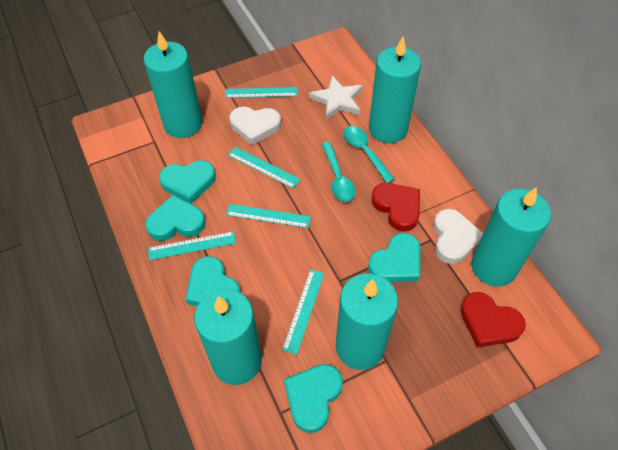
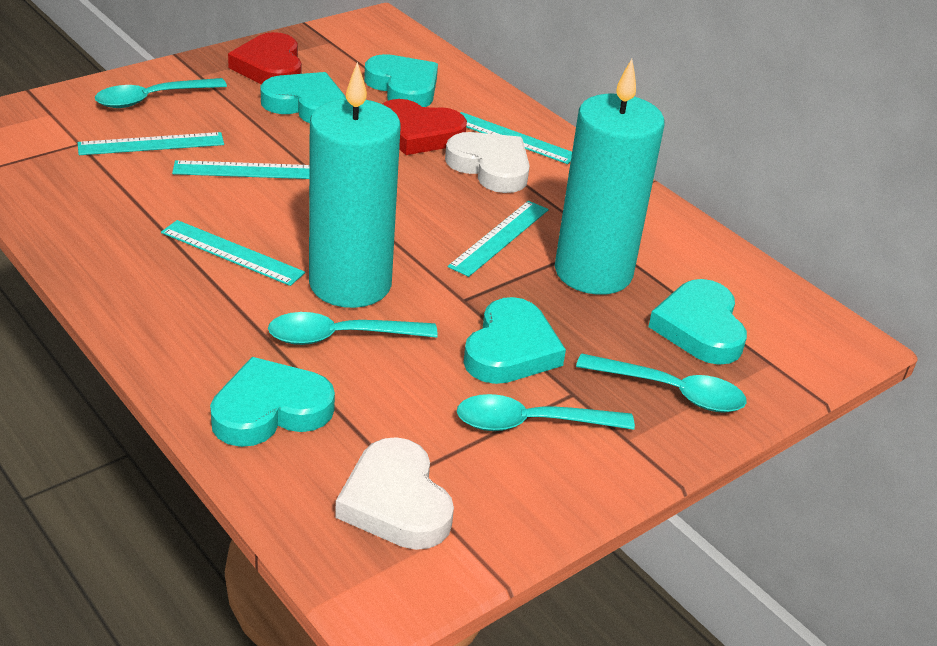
turquoise candle: [144,31,202,138] [194,289,262,385] [336,273,398,370] [369,37,421,143] [471,187,551,287] = 5 -> [309,62,401,308] [555,59,665,295] = 2
turquoise spoon: [321,142,355,202] [343,126,395,183] = 2 -> [95,78,227,108] [268,312,438,345] [457,394,635,431] [576,353,747,413] = 4
white star: [309,76,363,120] = 1 -> none = 0

